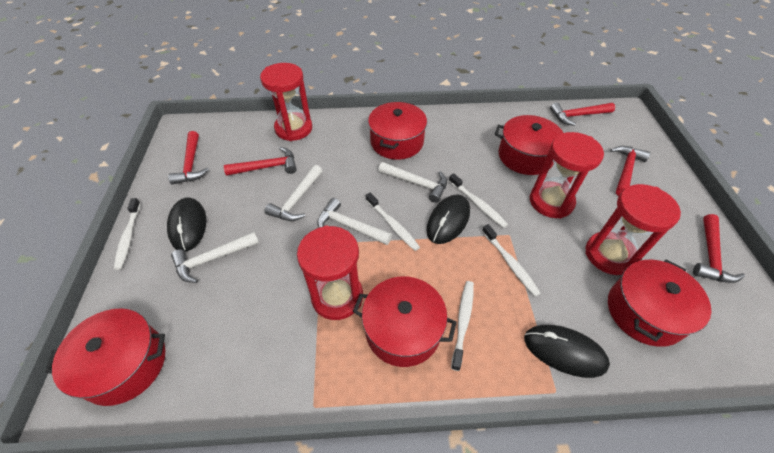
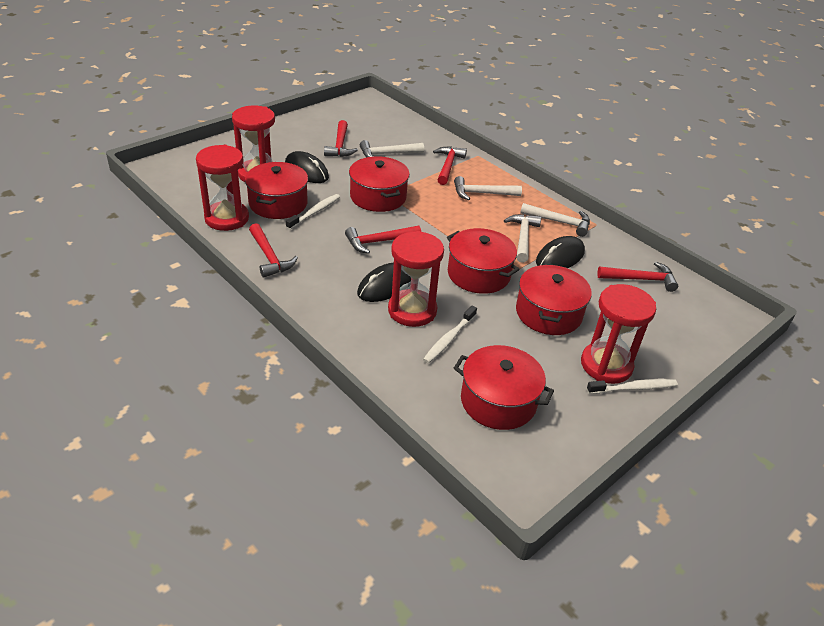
white toothbrush: [114,198,141,270] [366,192,420,251] [449,173,508,228] [451,281,474,371] [482,224,541,297] = 5 -> [286,194,340,230] [423,306,477,364] [587,379,678,394] = 3

